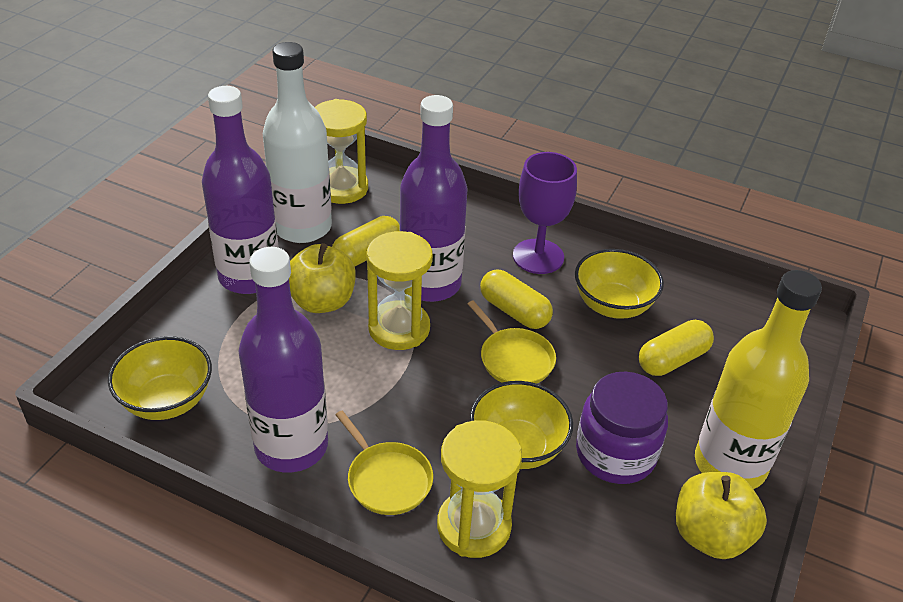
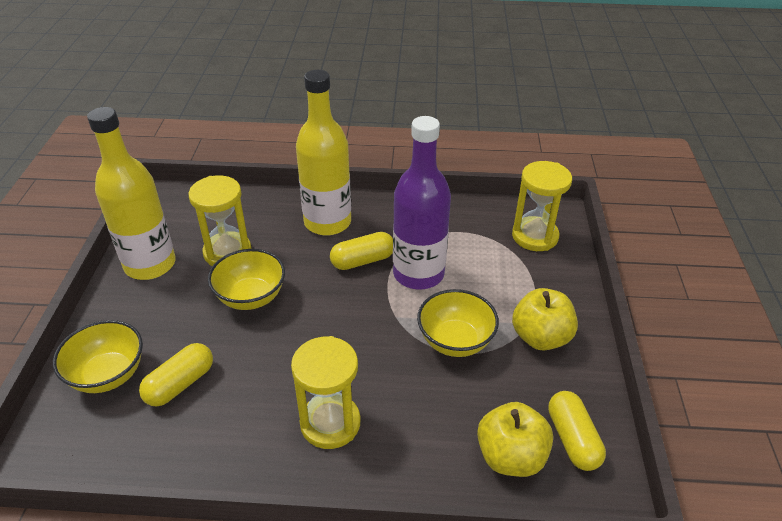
purple bottle: [202,86,279,294] [239,247,328,473] [399,95,468,302] = 3 -> [393,116,451,289] = 1
purple goblet: [513,152,577,274] = 1 -> none = 0
purple jar: [576,371,668,484] = 1 -> none = 0
white bottle: [263,42,332,243] = 1 -> none = 0
yellow bottle: [695,270,822,489] = 1 -> [87,107,176,280] [296,70,351,236] = 2
yellow pan: [336,411,433,515] [468,300,556,384] = 2 -> none = 0

